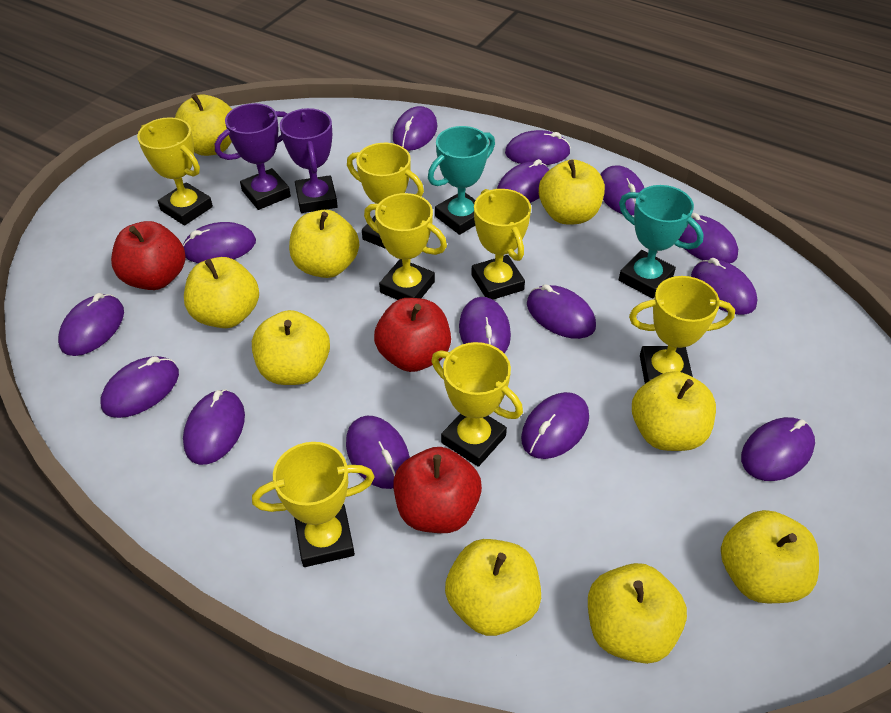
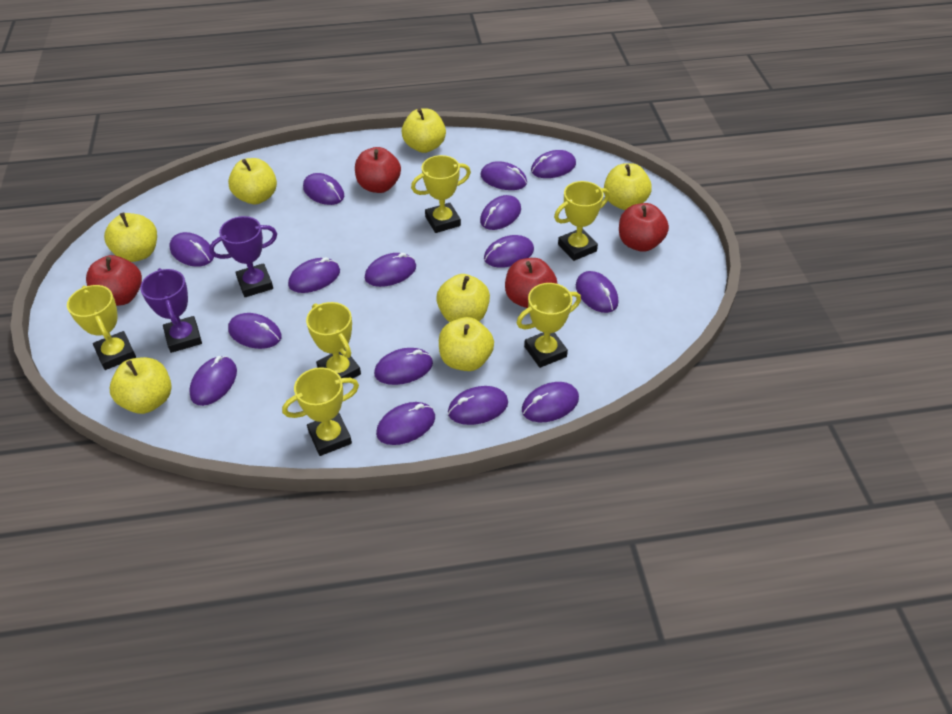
red apple: [111,221,185,290] [374,298,451,372] [393,447,482,533] = 3 -> [86,255,142,306] [355,147,401,193] [505,258,557,308] [619,203,669,252] = 4
turquoise trophy: [428,126,495,235] [619,185,704,298] = 2 -> none = 0
yellow apple: [175,94,232,156] [184,257,259,328] [252,310,330,385] [289,210,359,278] [445,539,541,636] [539,159,605,224] [588,563,687,664] [632,371,716,451] [721,510,819,603] = 9 -> [104,213,157,262] [110,357,172,414] [228,158,277,205] [402,108,446,153] [436,274,490,322] [439,317,494,371] [604,163,652,210] = 7
yellow trophy: [137,117,213,225] [252,442,375,567] [347,143,424,249] [364,193,447,300] [431,342,523,467] [471,189,531,300] [629,276,735,384] = 7 -> [67,285,136,370] [282,367,359,456] [306,302,361,384] [411,155,471,233] [516,283,581,368] [554,181,609,261] = 6

